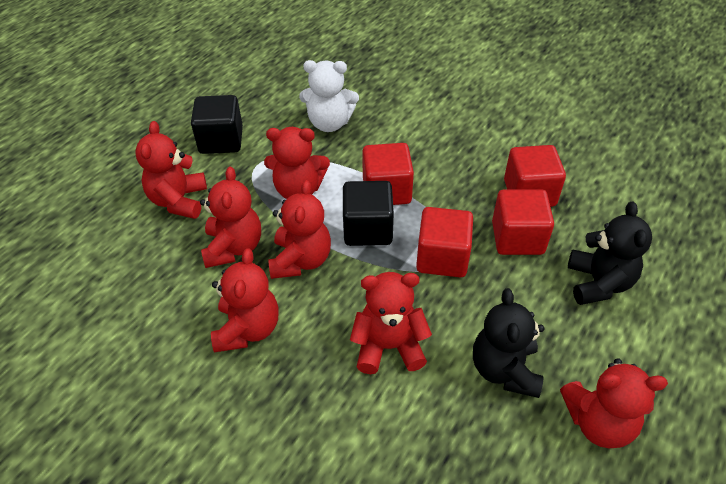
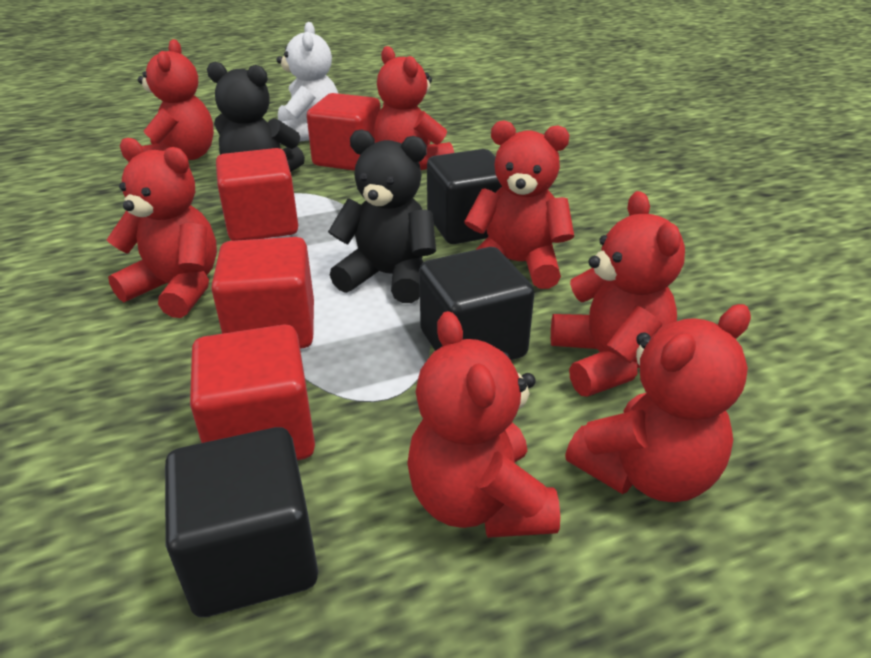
black cube: [191,95,243,154] [343,181,394,246] = 2 -> [165,427,318,617] [419,247,534,360] [427,149,502,244] = 3

